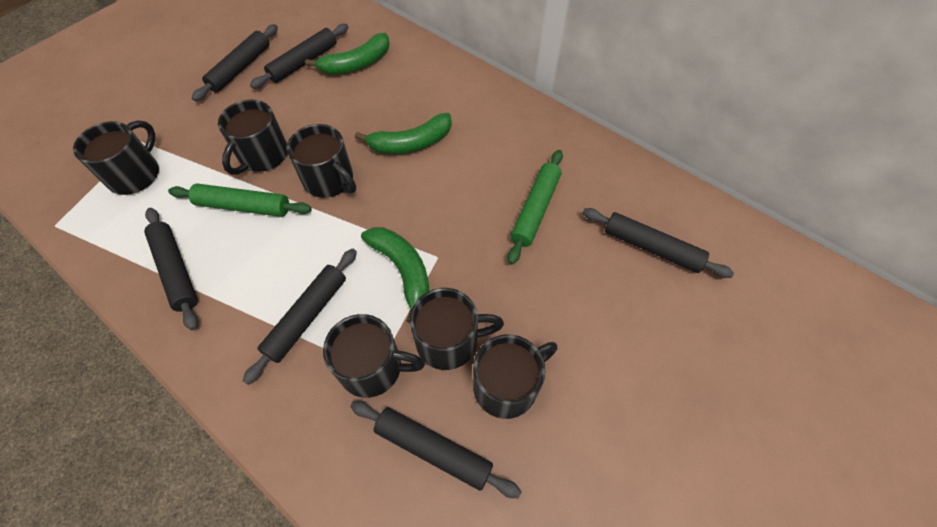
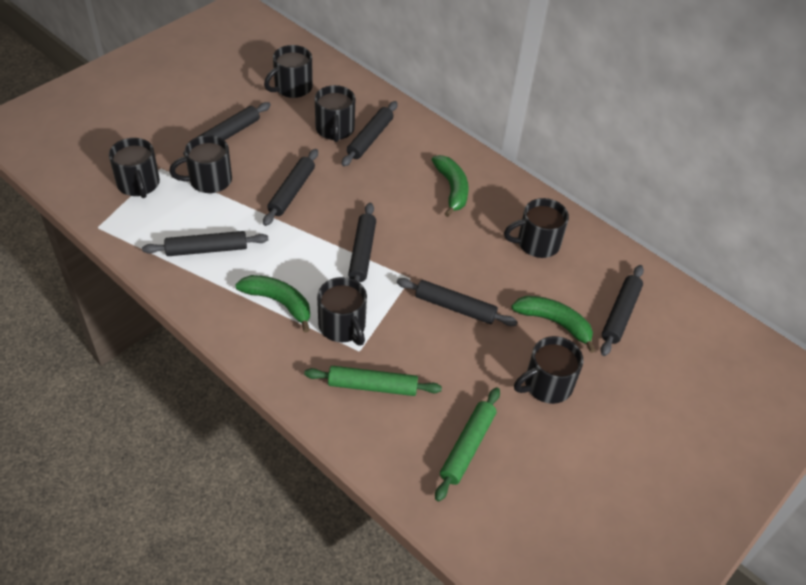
black mug: [73,120,159,195] [218,100,287,175] [287,124,356,198] [323,314,425,398] [410,288,504,370] [473,334,557,419] = 6 -> [109,138,160,198] [169,135,232,193] [264,45,313,98] [315,85,355,142] [317,277,367,346] [504,198,569,258] [514,336,583,404] = 7
black rolling pin: [144,208,198,330] [192,24,278,101] [243,249,357,385] [250,24,348,89] [350,401,522,498] [583,208,734,278] = 6 -> [142,231,268,256] [183,102,271,156] [263,149,318,226] [342,101,398,166] [348,202,376,283] [397,278,518,326] [600,265,644,356] = 7

